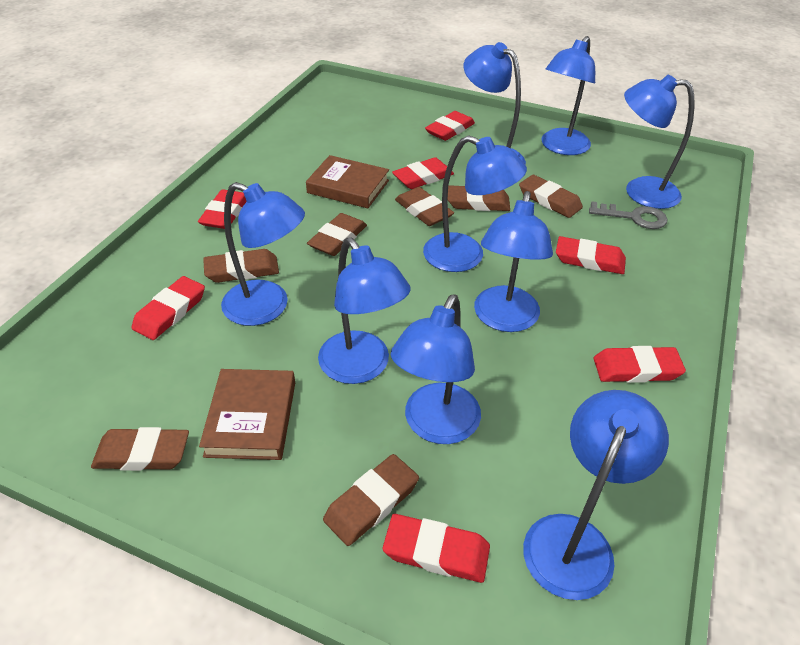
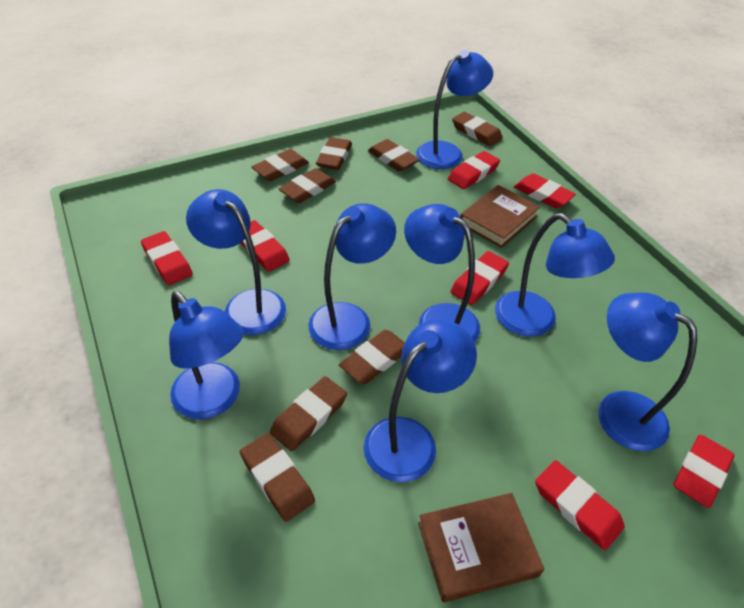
blue lamp: [221,182,305,326] [318,237,411,384] [391,294,481,444] [423,135,527,272] [464,42,526,165] [474,191,553,332] [523,390,669,600] [542,36,595,155] [624,75,695,209] = 9 -> [169,291,244,419] [186,189,286,335] [308,203,396,350] [364,320,477,482] [404,204,480,342] [416,50,493,169] [495,213,615,337] [598,293,697,451] = 8
brown eraser: [91,427,189,471] [203,249,279,283] [307,213,367,256] [323,454,419,546] [395,187,454,226] [447,185,510,211] [519,175,583,218] = 7 -> [240,433,315,522] [251,149,309,181] [270,376,347,452] [279,168,336,203] [316,137,352,170] [339,330,405,384] [368,139,420,172] [452,112,503,146] = 8
grey key: [589,201,667,229] = 1 -> none = 0

